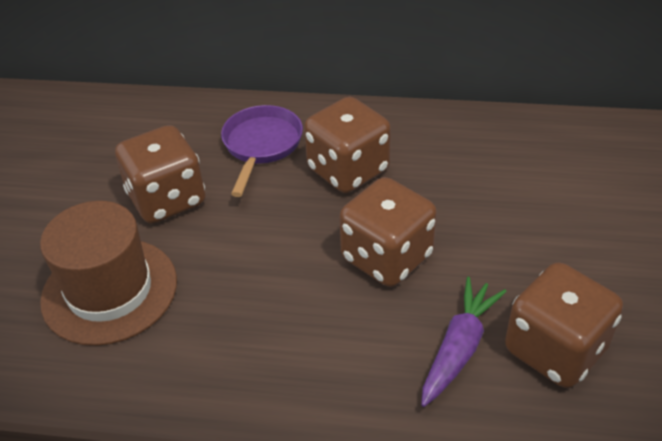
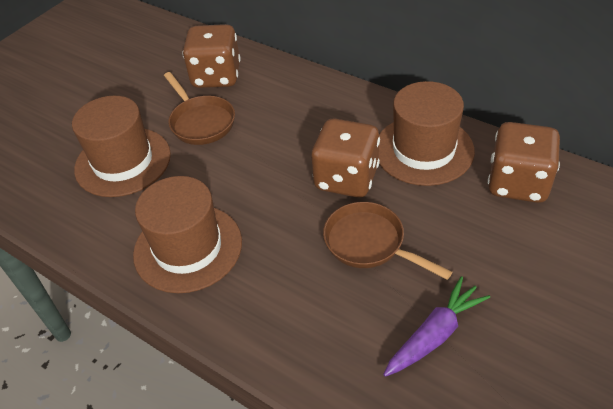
brown dice: [115,125,205,224] [304,97,391,193] [339,177,437,287] [505,262,623,388] = 4 -> [182,24,241,88] [311,119,380,198] [488,122,560,203] = 3
brown hat: [40,201,177,346] = 1 -> [72,96,171,197] [133,176,242,293] [379,81,475,186] = 3
brown pan: none = 0 -> [164,72,235,145] [323,202,452,280] = 2
purple pan: [221,105,303,197] = 1 -> none = 0

